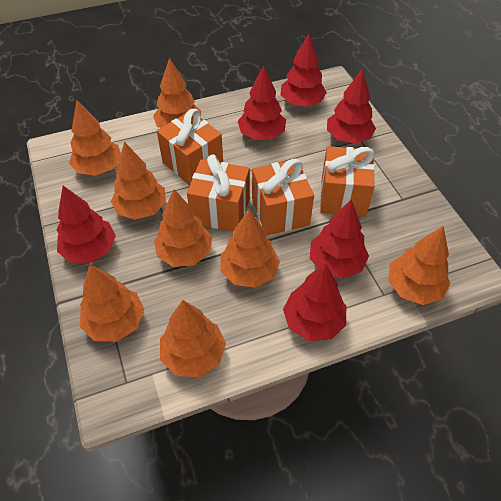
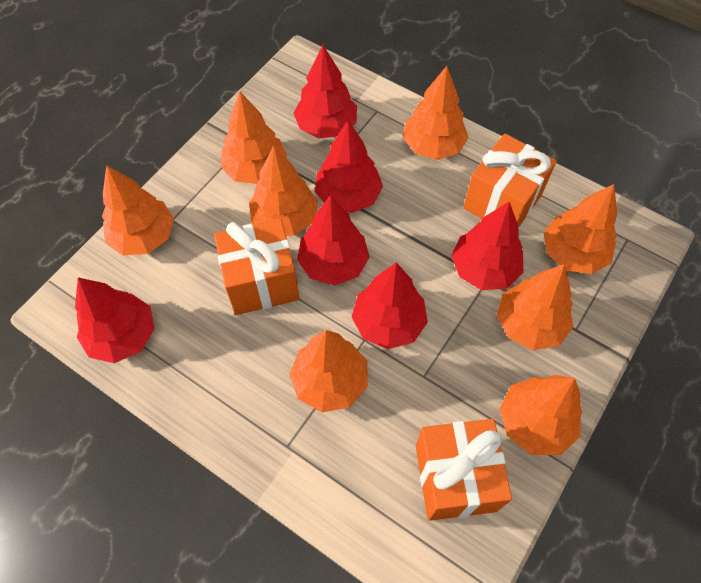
orange gift: [157,109,223,185] [187,154,250,231] [252,159,314,235] [320,146,375,217] = 4 -> [214,218,300,315] [416,419,512,521] [463,134,557,228] = 3

